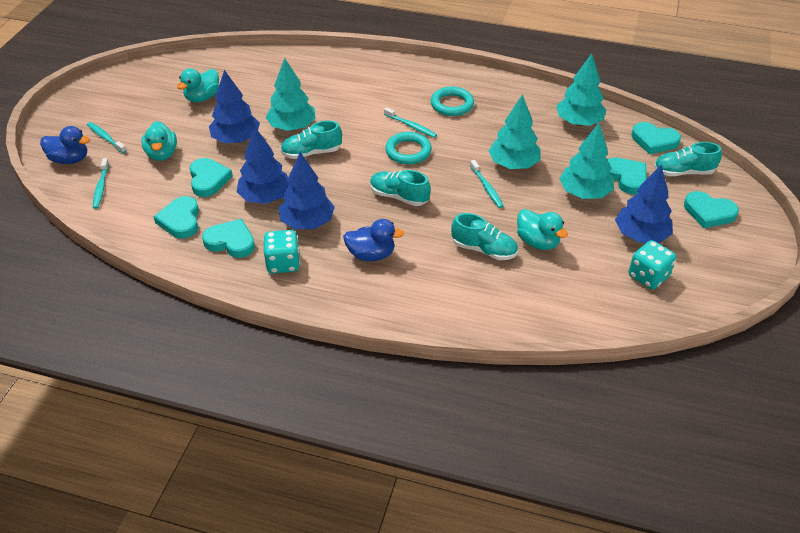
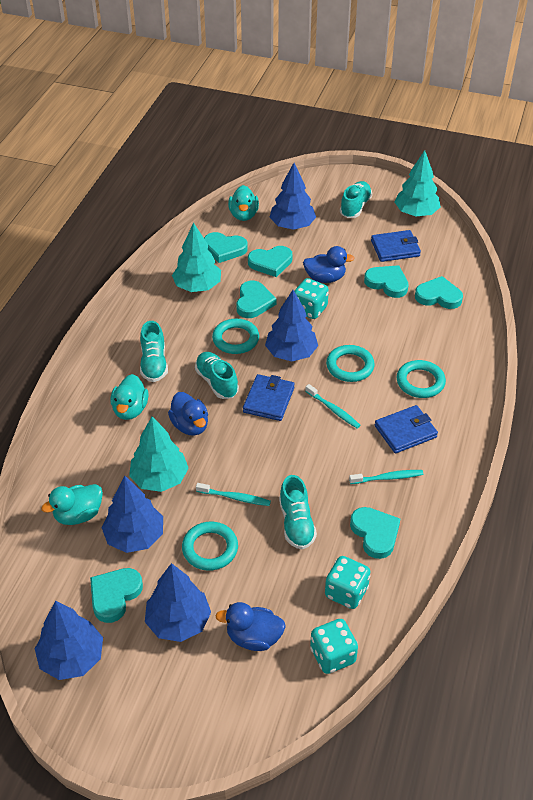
blue duck: [40,126,90,164] [343,219,404,261] = 2 -> [168,392,208,436] [215,602,286,651] [303,246,355,283] = 3
blue tree: [209,70,260,143] [237,127,289,204] [279,152,335,229] [615,165,673,243] = 4 -> [35,601,103,680] [102,476,163,553] [145,563,211,642] [265,290,318,361] [269,163,316,230] = 5
blue wallet: none = 0 -> [243,374,295,421] [371,230,421,262] [375,405,438,454] = 3
turquoise dice: [263,230,300,273] [629,240,676,289] = 2 -> [294,278,329,319] [310,619,358,674] [325,556,371,609] = 3
turquoise heart: [153,196,199,239] [190,158,233,197] [202,219,255,258] [607,157,647,194] [632,122,681,154] [684,191,739,228] = 6 -> [90,568,143,623] [204,232,248,263] [236,280,277,318] [248,246,292,277] [350,507,400,559] [364,265,409,298] [415,276,463,309] = 7
turquoise ring: [385,132,432,164] [431,87,474,116] = 2 -> [182,521,238,571] [212,319,259,354] [326,345,375,382] [397,360,446,398] = 4
turquoise toothbrush: [87,122,127,153] [93,158,109,209] [384,107,437,138] [470,160,504,208] = 4 -> [196,483,271,506] [306,384,361,428] [349,470,423,484] = 3
turquoise tree: [266,58,316,131] [489,94,541,169] [556,54,606,126] [559,123,614,199] = 4 -> [129,416,189,492] [172,223,221,292] [395,150,441,217] = 3

